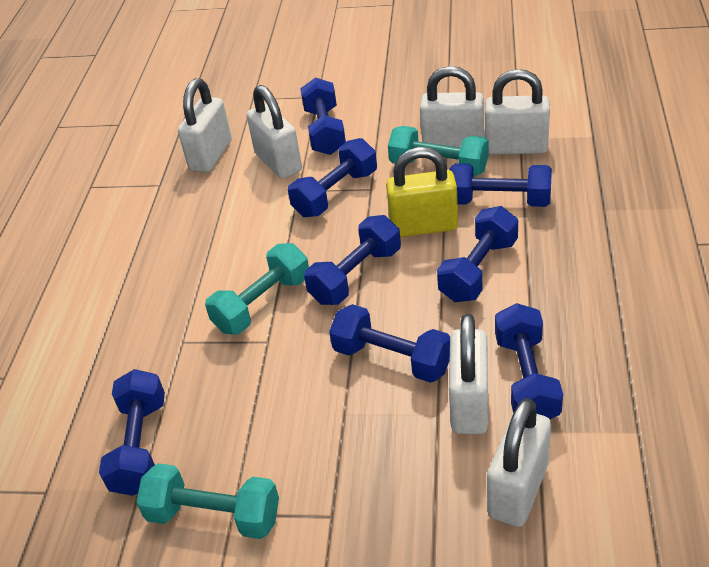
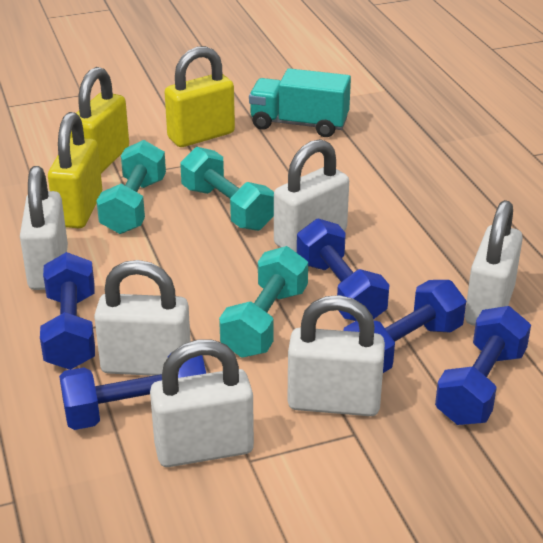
blue dumbbell: [99,369,165,496] [288,138,377,217] [300,77,346,155] [304,215,401,305] [329,304,450,383] [437,206,518,302] [449,163,552,207] [495,303,563,419] = 8 -> [40,252,95,370] [59,355,206,430] [297,218,389,321] [343,280,466,373] [435,306,531,425] = 5
turquoise truck: none = 0 -> [249,68,351,137] = 1
yellow padlock: [386,147,458,237] = 1 -> [48,112,102,228] [70,67,129,173] [165,46,235,147] = 3

